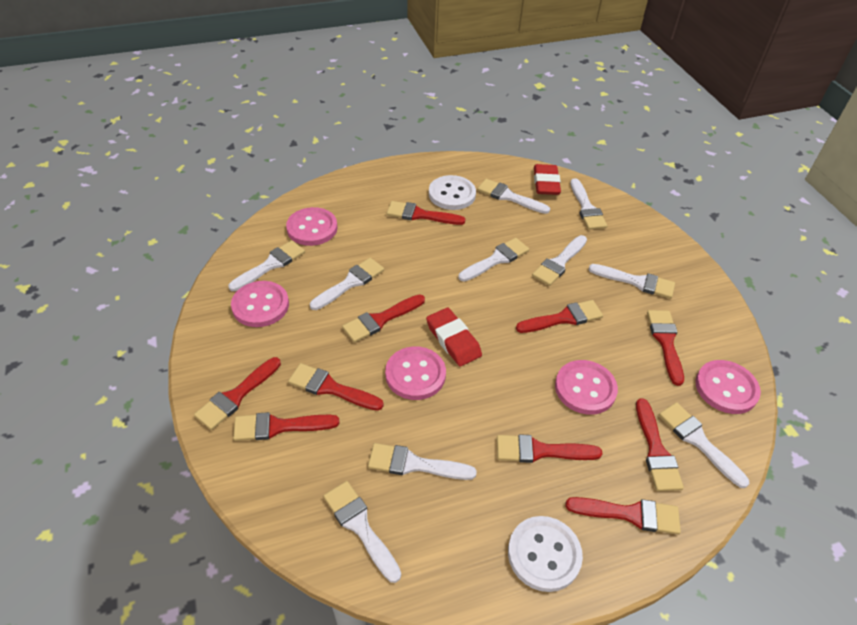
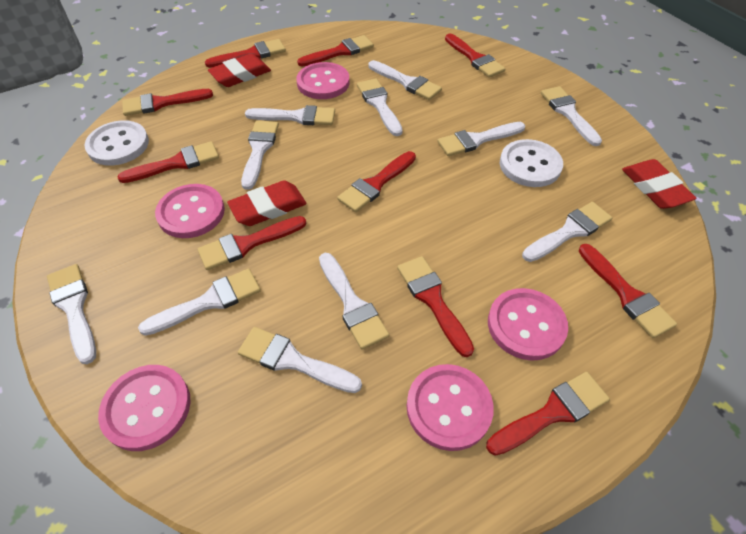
red eraser: [426,308,482,367] [534,164,561,195] = 2 -> [208,54,271,87] [227,180,306,226] [622,159,697,209] = 3
white brush: [228,240,305,291] [310,258,384,310] [323,481,401,583] [368,443,477,480] [459,238,529,281] [477,179,550,214] [532,235,587,286] [570,178,607,230] [588,264,675,299] [659,402,749,488] = 10 -> [47,264,96,364] [138,269,261,336] [238,327,362,393] [241,120,279,190] [245,105,335,125] [319,253,389,350] [357,78,403,136] [369,60,442,100] [437,122,525,156] [522,202,612,262] [541,86,602,146] = 11

